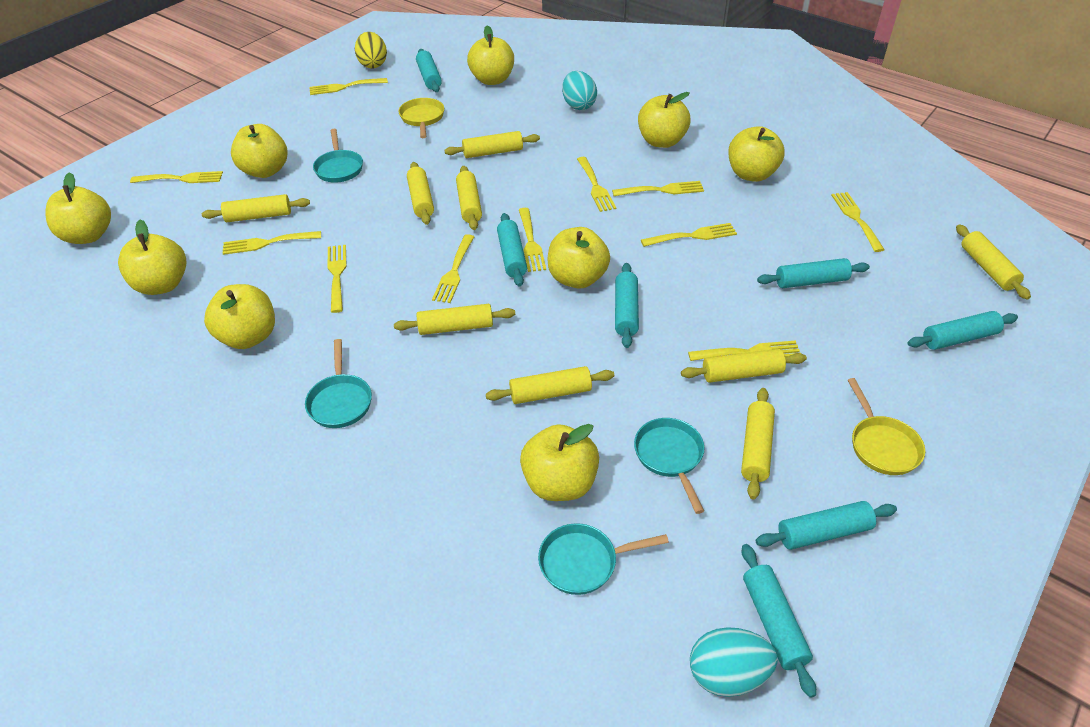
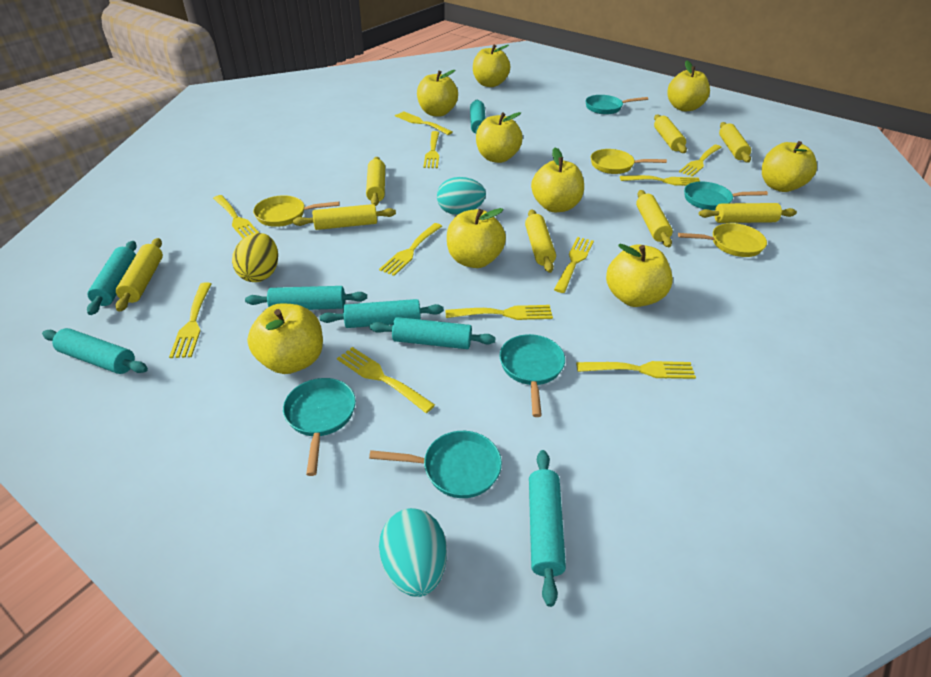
turquoise pan: [305,339,372,428] [313,129,363,182] [538,523,669,595] [634,418,704,514] = 4 -> [283,378,356,476] [369,431,502,498] [499,334,565,417] [585,95,648,114] [684,182,768,210] = 5
yellow pan: [399,98,444,138] [847,378,925,475] = 2 -> [253,195,340,227] [591,149,667,174] [678,223,767,257] = 3
yellow rolling pin: [202,194,310,222] [394,304,515,335] [407,162,434,225] [445,131,540,158] [456,166,482,230] [486,366,614,404] [681,349,807,383] [741,388,775,499] [956,224,1031,299] = 9 -> [116,238,163,312] [293,204,396,230] [366,157,385,206] [525,209,556,273] [636,190,673,247] [654,114,687,153] [699,203,797,223] [719,122,751,163] = 8

